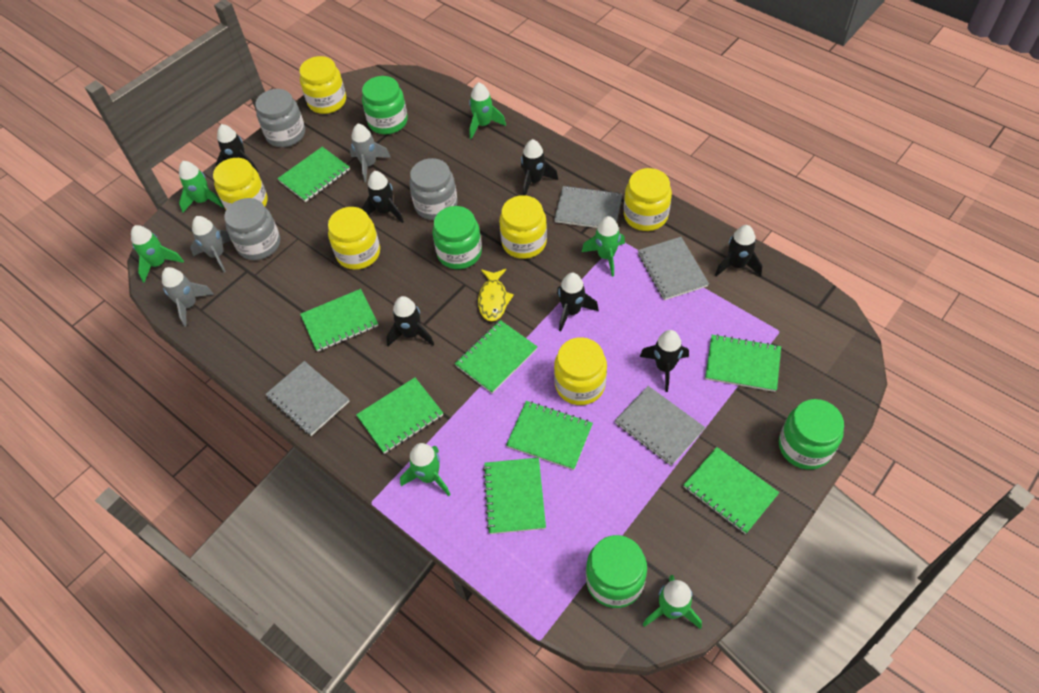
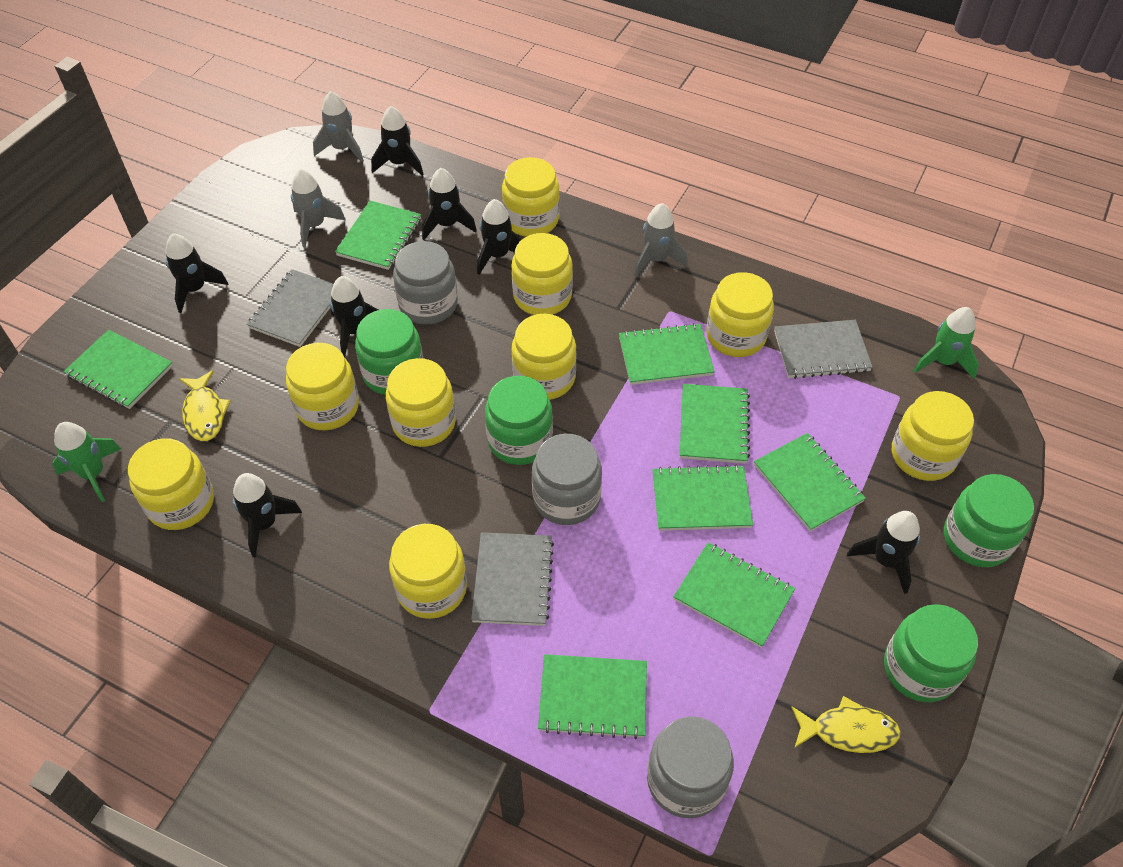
green rocket: [131,225,184,283] [179,161,224,213] [400,443,451,496] [469,83,506,139] [582,216,625,277] [643,575,702,629] = 6 -> [52,422,121,502] [914,307,979,379] = 2
grey notebook: [265,361,350,436] [554,186,623,228] [615,386,705,466] [638,237,709,300] = 4 -> [247,269,334,347] [471,532,554,626] [774,320,873,379] = 3
yellow fish: [478,269,514,321] = 1 -> [179,370,231,441] [791,696,901,753] = 2
yellow jar: [213,158,268,210] [299,56,346,114] [328,207,380,270] [499,195,547,259] [554,337,607,405] [624,168,672,231] = 6 -> [128,438,214,530] [286,343,359,431] [386,358,456,447] [389,524,467,619] [502,157,560,237] [511,233,573,315] [512,314,576,400] [706,272,774,357] [892,391,974,481] = 9

